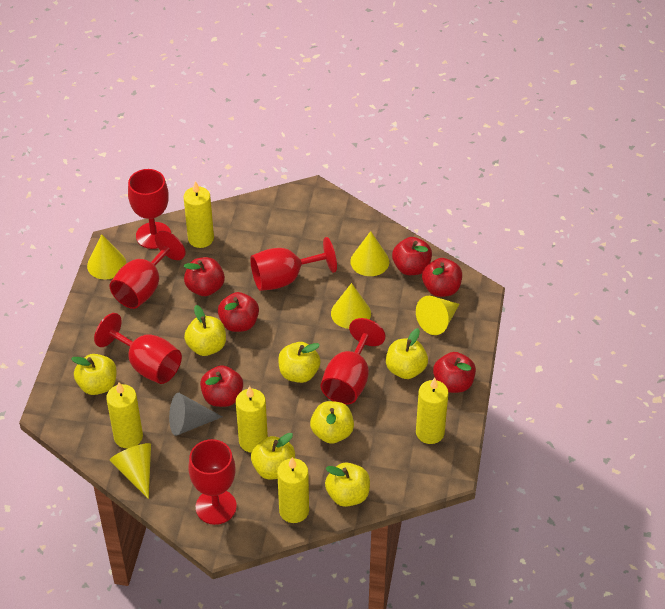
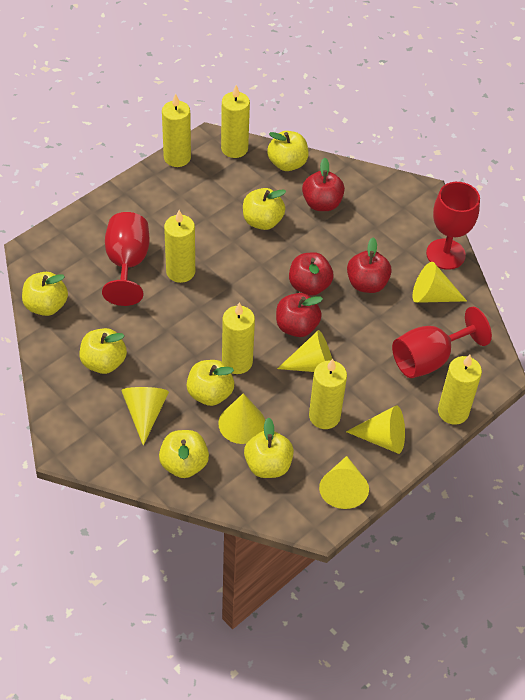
grey cone: [169,393,223,436] = 1 -> none = 0
red apple: [183,257,225,296] [200,365,243,407] [218,292,259,332] [392,237,432,275] [422,258,462,297] [433,352,476,393] = 6 -> [276,293,323,337] [289,252,333,296] [302,158,345,211] [347,237,392,293] = 4
red goblet: [94,313,182,384] [110,231,186,309] [128,169,171,249] [189,439,237,525] [250,237,337,291] [321,318,386,405] = 6 -> [102,212,150,306] [392,307,492,378] [426,182,480,270] = 3
yellow candle: [106,382,143,448] [184,181,214,248] [236,386,268,453] [277,457,309,523] [416,378,449,444] = 5 -> [162,93,191,167] [164,210,195,283] [221,85,250,158] [222,302,255,374] [309,359,347,429] [438,354,482,425] = 6
yellow cone: [87,234,126,280] [110,443,151,499] [331,283,371,329] [350,231,389,276] [416,296,459,335] = 5 -> [121,387,169,446] [218,393,265,444] [277,330,332,372] [319,456,369,509] [346,406,405,454] [412,262,467,303] = 6

